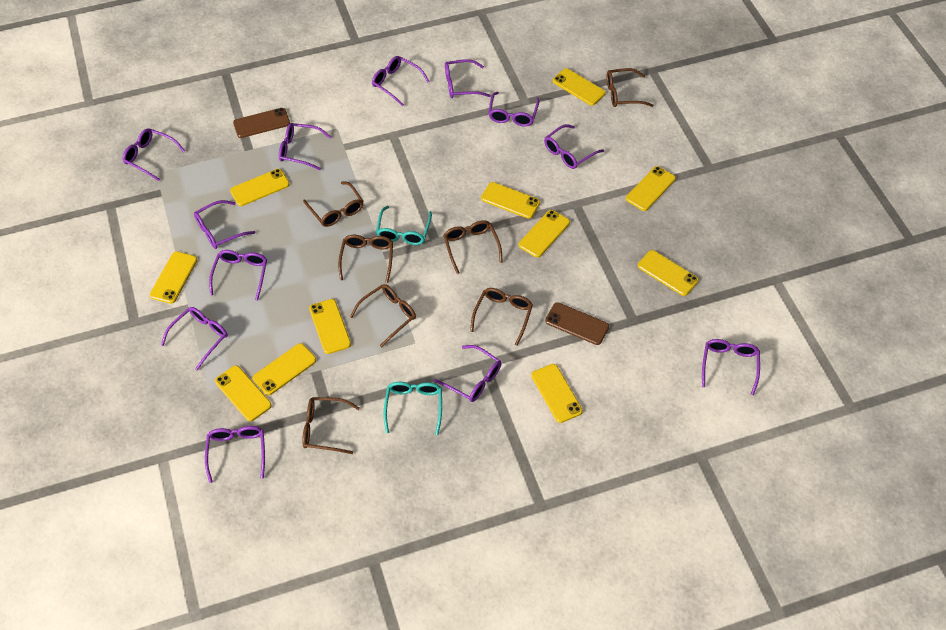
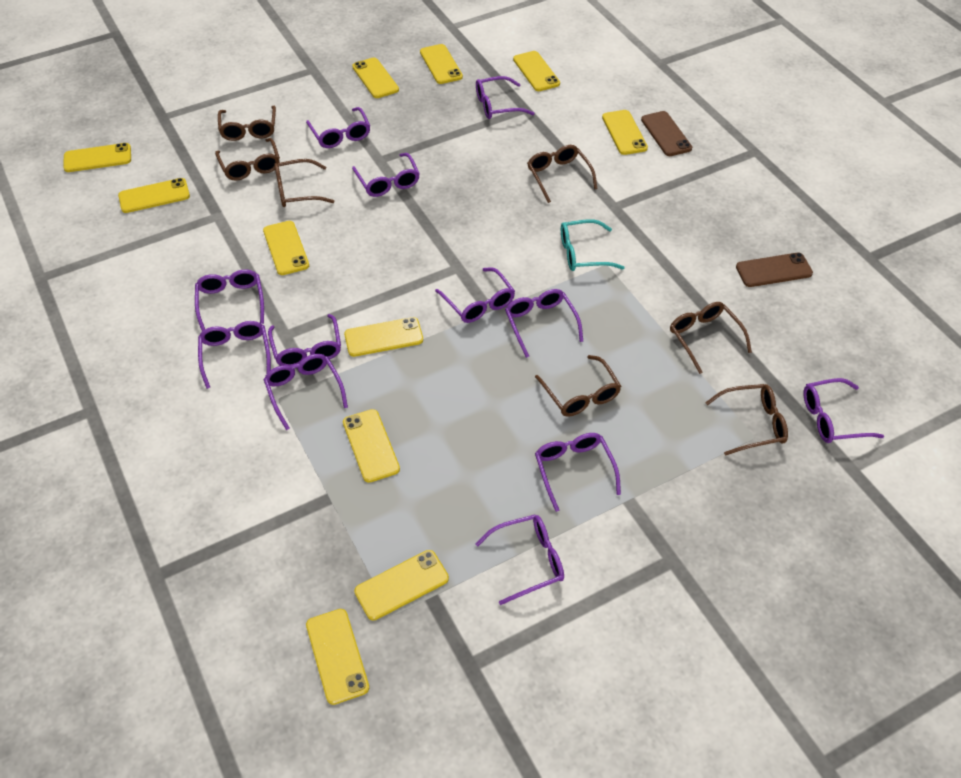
turquoise glasses: [376,206,432,245] [384,382,442,435] = 2 -> [561,219,625,271] = 1

